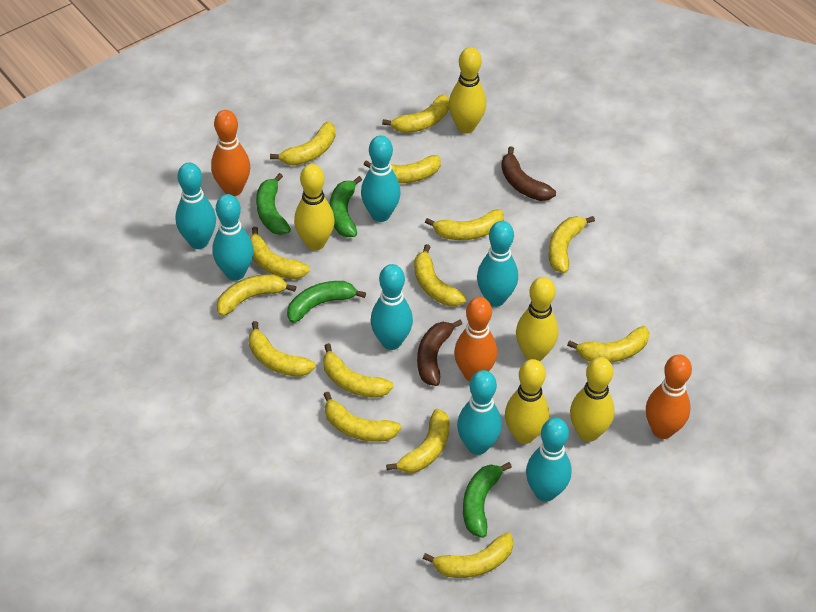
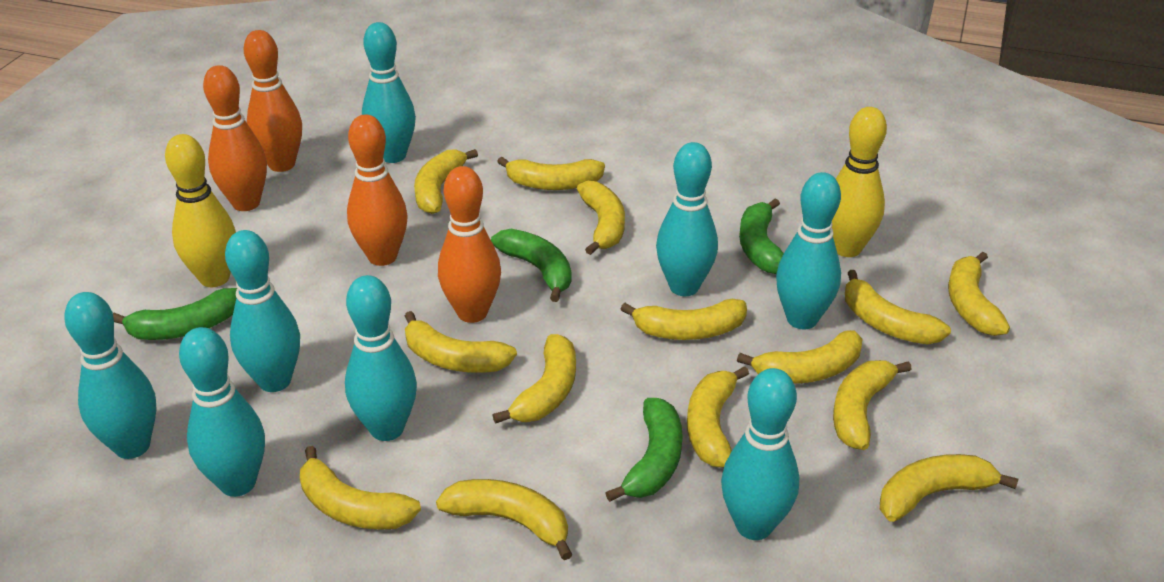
brown banana: [417,320,462,386] [501,146,556,201] = 2 -> none = 0
orange bowling pin: [211,110,250,196] [454,297,497,381] [646,354,692,439] = 3 -> [203,65,267,211] [244,30,302,172] [347,114,408,266] [438,166,501,323] = 4
turquoise bowling pin: [176,163,216,249] [212,194,254,281] [361,135,401,222] [370,264,413,350] [457,370,502,455] [477,221,518,307] [526,418,572,502] = 7 -> [64,292,157,459] [179,327,265,497] [225,230,300,392] [345,275,417,441] [362,22,416,163] [656,142,718,296] [721,368,799,540] [776,172,841,329] = 8
yellow bowling pin: [294,164,335,251] [449,47,486,133] [505,359,549,444] [516,277,558,361] [570,357,615,442] = 5 -> [165,134,236,287] [832,107,887,257] = 2

